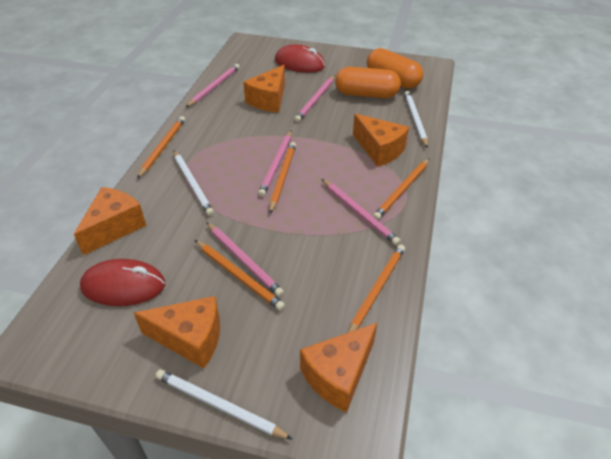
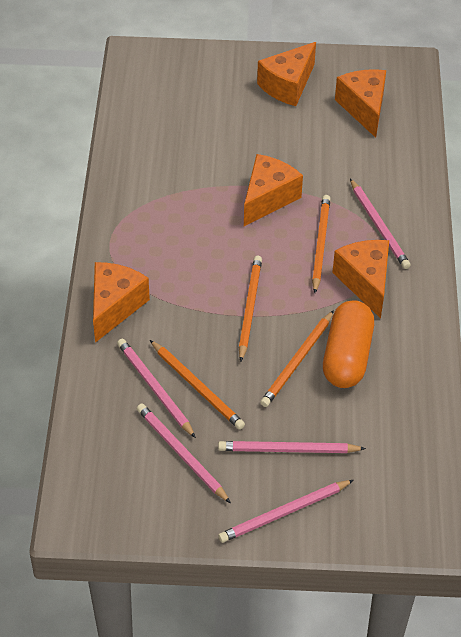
orange capsule: [335,67,401,98] [367,48,423,89] = 2 -> [323,300,374,388] = 1
orange pencil: [137,116,185,179] [195,240,285,311] [269,142,296,213] [348,244,405,332] [373,158,430,220] = 5 -> [150,340,245,430] [239,256,262,362] [260,310,334,407] [312,195,331,293] = 4
red mouse: [80,259,165,306] [275,44,325,73] = 2 -> none = 0
white pencil: [156,369,293,440] [174,151,214,216] [404,91,428,148] = 3 -> none = 0

